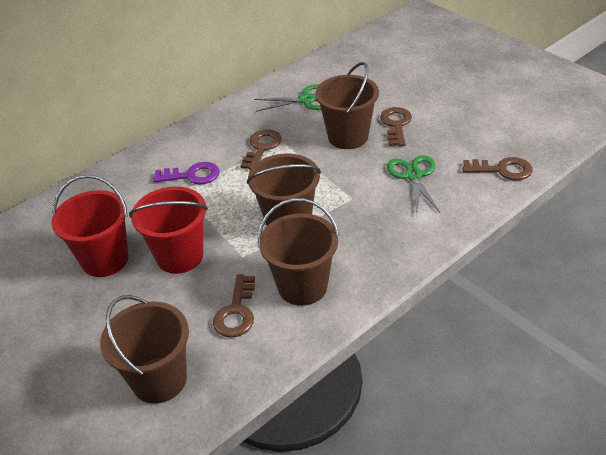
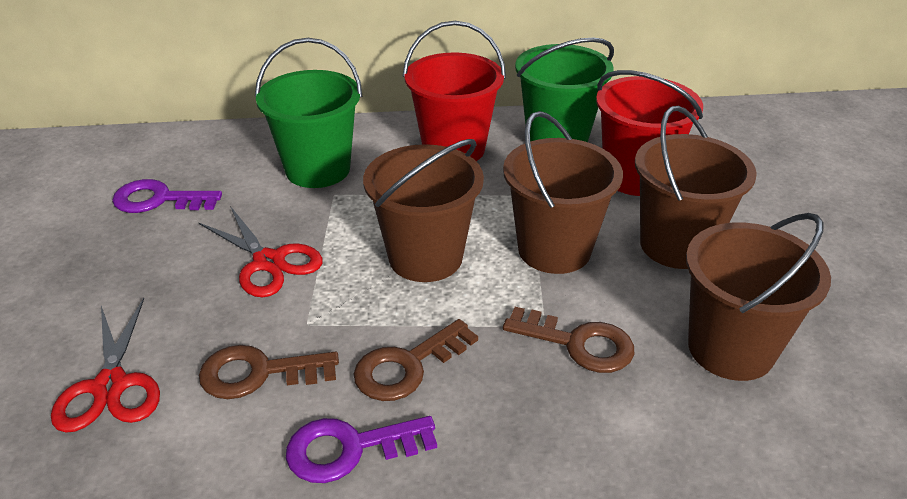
brown key: [213,275,255,338] [240,129,282,170] [380,107,412,146] [462,157,532,180] = 4 -> [199,345,339,399] [353,319,478,401] [503,307,634,373] = 3
green bucket: none = 0 -> [255,38,363,188] [515,38,614,142] = 2
green scissors: [254,84,321,112] [387,155,440,212] = 2 -> none = 0
purple key: [153,162,220,184] = 1 -> [112,179,222,213] [286,416,437,483] = 2
red scissors: none = 0 -> [51,298,160,433] [199,206,323,297] = 2

